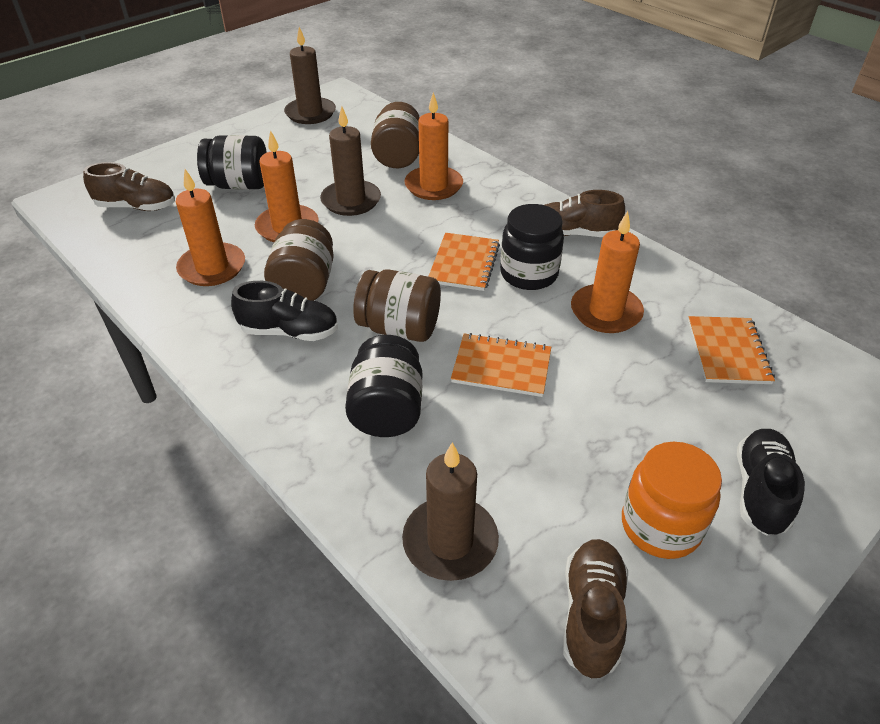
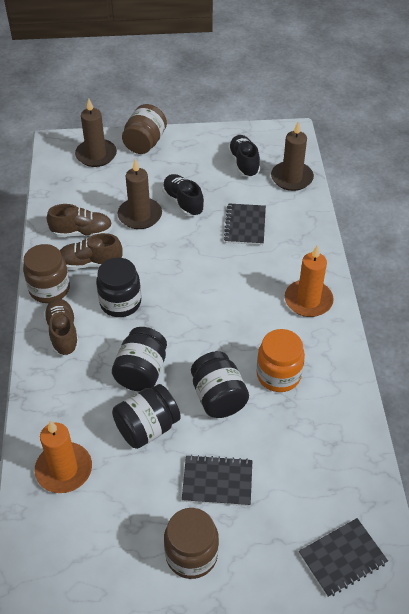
black jar: [197,135,267,190] [345,335,422,437] [500,204,564,290] = 3 -> [96,258,141,317] [112,327,167,392] [112,384,181,449] [191,351,249,418] = 4
black notebook: none = 0 -> [182,455,252,506] [224,203,266,245] [299,518,388,597] = 3
orange candle: [176,169,245,286] [255,130,319,242] [404,93,463,200] [571,211,644,333] = 4 -> [35,420,92,493] [285,245,333,317] = 2
orange notebook: [428,233,500,291] [451,333,551,397] [688,316,775,384] = 3 -> none = 0

